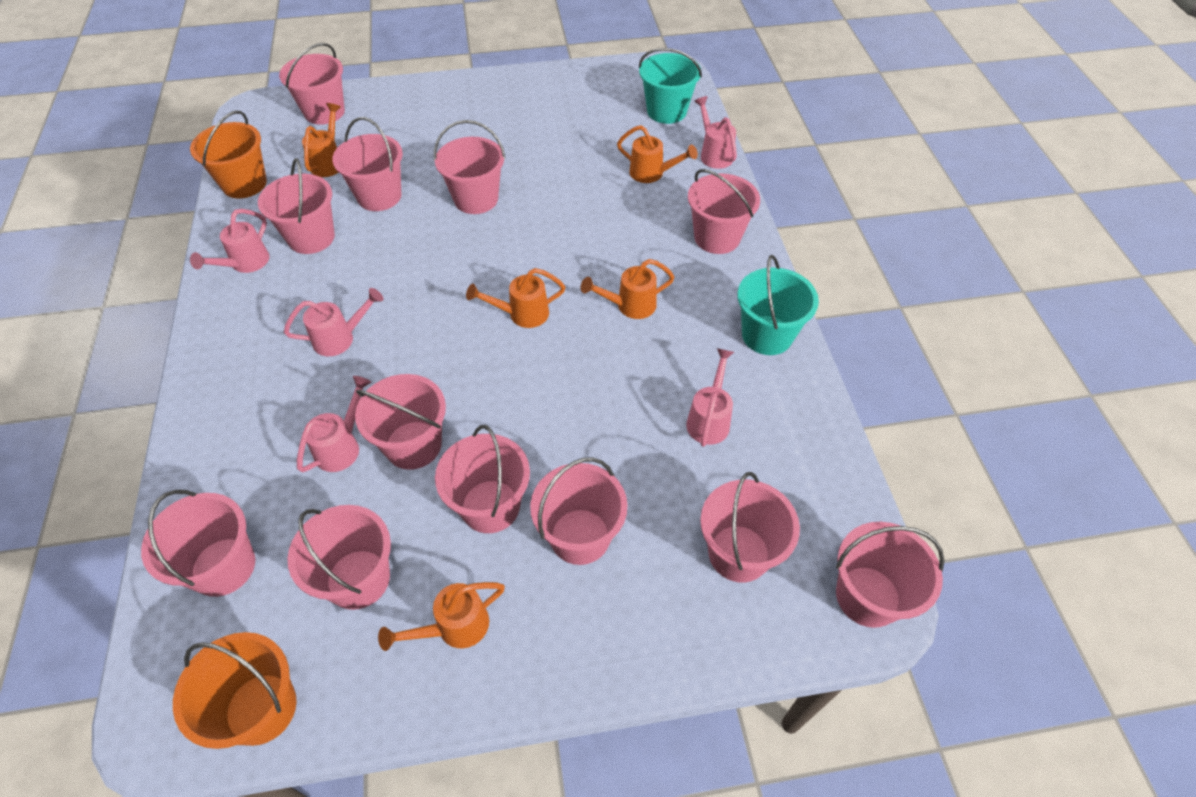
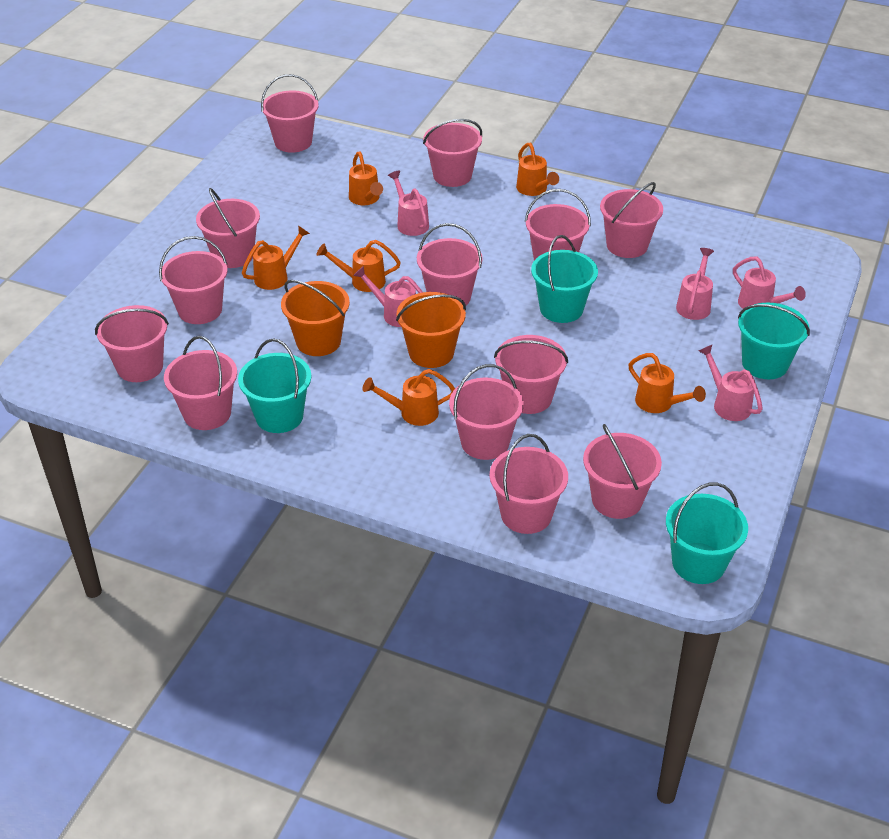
orange watering can: [302,103,341,177] [378,582,505,651] [466,268,565,328] [581,259,674,319] [617,125,698,183] = 5 -> [242,226,310,290] [316,240,401,292] [349,152,383,205] [362,369,455,426] [516,143,559,196] [629,353,706,413] = 6
pink bucket: [141,490,255,597] [258,158,335,254] [279,43,345,125] [287,505,391,610] [332,117,403,211] [355,374,446,470] [434,120,506,214] [435,425,530,533] [530,457,627,565] [688,169,760,254] [700,472,800,583] [836,522,945,628] = 12 -> [95,305,169,382] [159,236,227,324] [164,336,237,430] [196,188,260,268] [261,74,318,153] [417,223,483,305] [423,119,482,187] [449,364,524,460] [490,434,568,534] [494,335,568,414] [525,189,591,260] [583,424,662,519] [600,182,663,258] = 13
turquoise bucket: [639,48,702,124] [737,255,819,355] = 2 -> [238,338,312,433] [531,235,598,323] [666,482,748,584] [738,303,810,379] = 4

